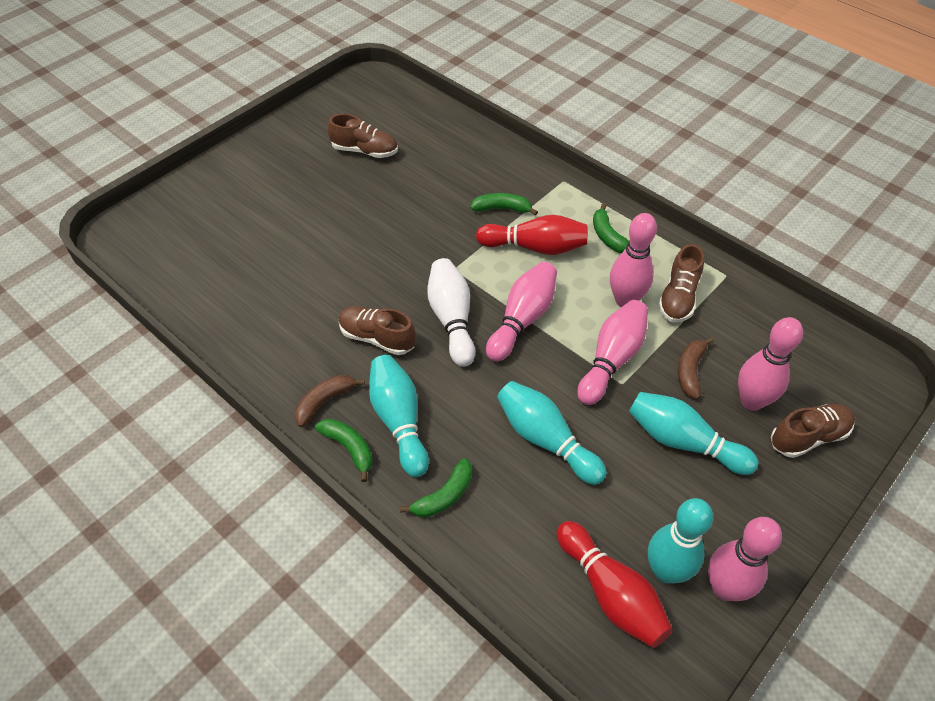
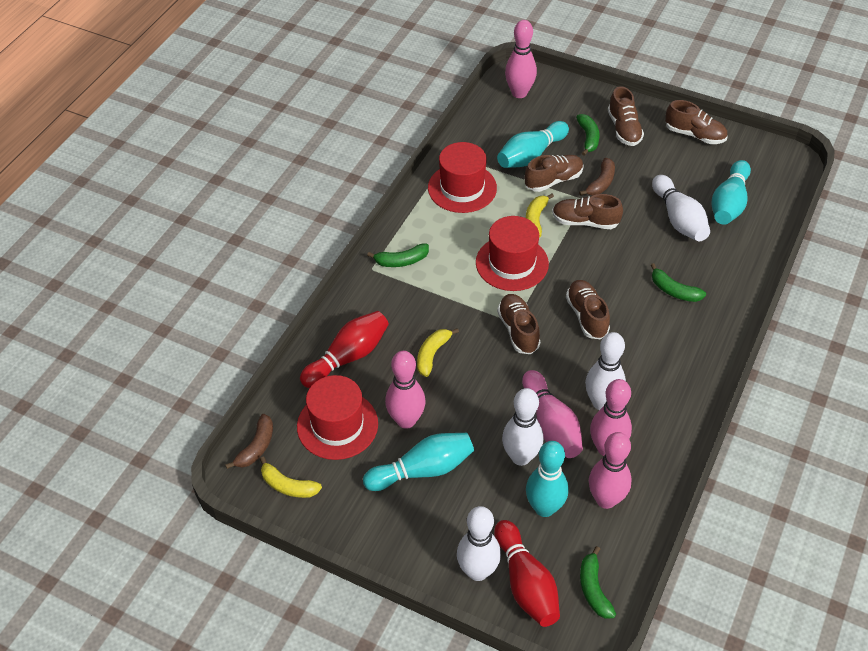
brown shoe: [327,114,398,158] [338,306,416,355] [658,244,704,322] [771,404,855,458] = 4 -> [497,294,540,354] [525,155,584,192] [552,194,623,229] [566,280,610,339] [608,86,644,146] [665,100,727,144] = 6
red hat: none = 0 -> [297,375,378,460] [428,142,497,213] [476,216,549,291] = 3
white bowling pin: [427,258,475,367] = 1 -> [457,506,501,581] [502,388,543,466] [585,332,626,410] [652,175,710,241] = 4
yellow banana: none = 0 -> [260,457,322,498] [417,328,459,377] [526,193,554,238] = 3

